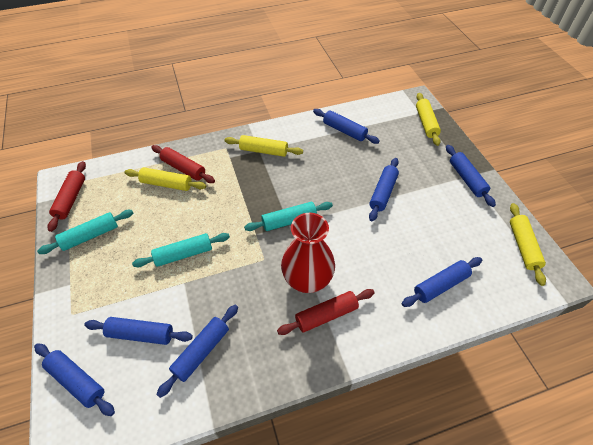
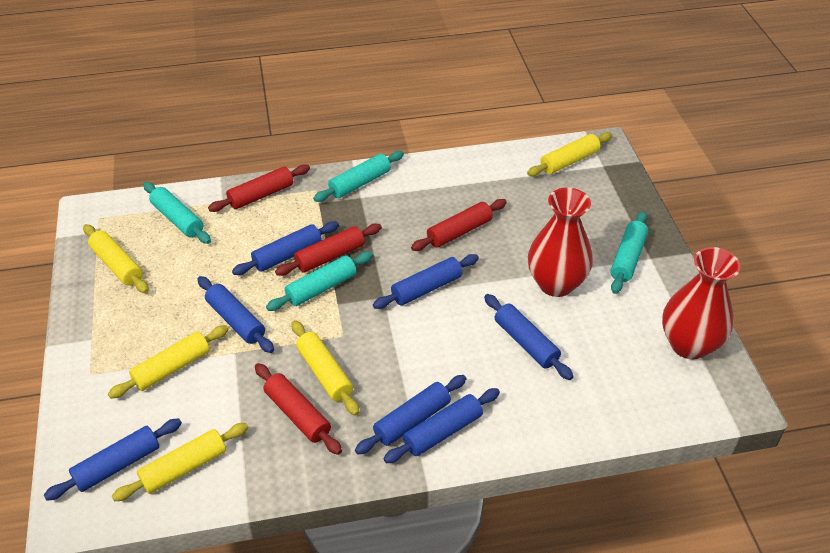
red rolling pin: [48,161,86,232] [151,145,215,183] [277,289,375,335] = 3 -> [208,164,310,212] [255,363,342,455] [275,224,382,276] [411,199,507,251] = 4
red vase: [281,213,335,293] = 1 -> [528,188,593,297] [662,247,741,360] = 2
turquoise rolling pin: [37,210,133,254] [132,233,230,267] [244,202,333,231] = 3 -> [143,182,211,244] [266,252,373,311] [313,151,404,202] [610,211,648,294] = 4
yellow rolling pin: [125,167,206,191] [224,135,303,157] [416,93,441,146] [510,203,546,286] = 4 -> [83,224,149,293] [108,325,229,399] [112,423,248,501] [292,320,360,416] [527,132,612,176] = 5

